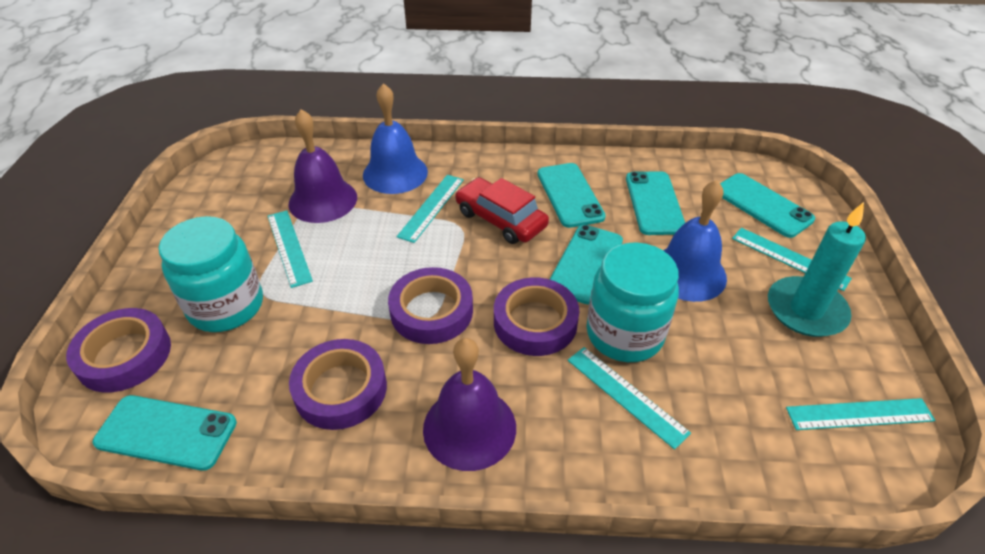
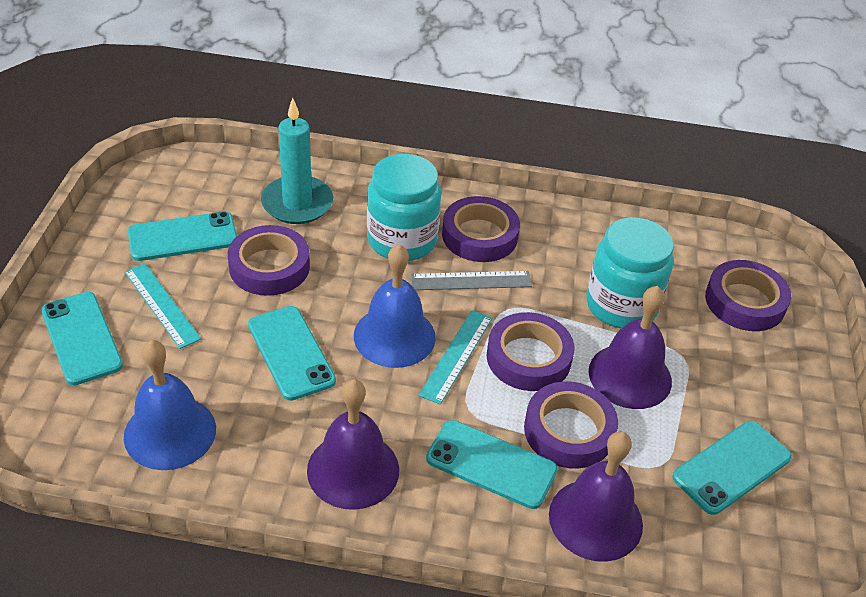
grey ruler: none = 0 -> [411,271,532,290] = 1
purple bell: [288,109,357,223] [423,338,516,471] = 2 -> [307,379,399,510] [549,431,643,562] [589,286,672,409] = 3
purple tape: [66,308,171,392] [289,339,387,430] [388,267,473,344] [494,277,579,356] = 4 -> [228,225,310,296] [442,196,520,262] [486,312,575,391] [524,381,618,469] [705,260,791,331] = 5
red car: [455,177,549,244] = 1 -> none = 0
turquoise ruler: [268,210,313,288] [397,175,464,243] [568,347,691,450] [732,228,852,291] [786,398,935,430] = 5 -> [125,263,201,349] [419,310,492,405] = 2

